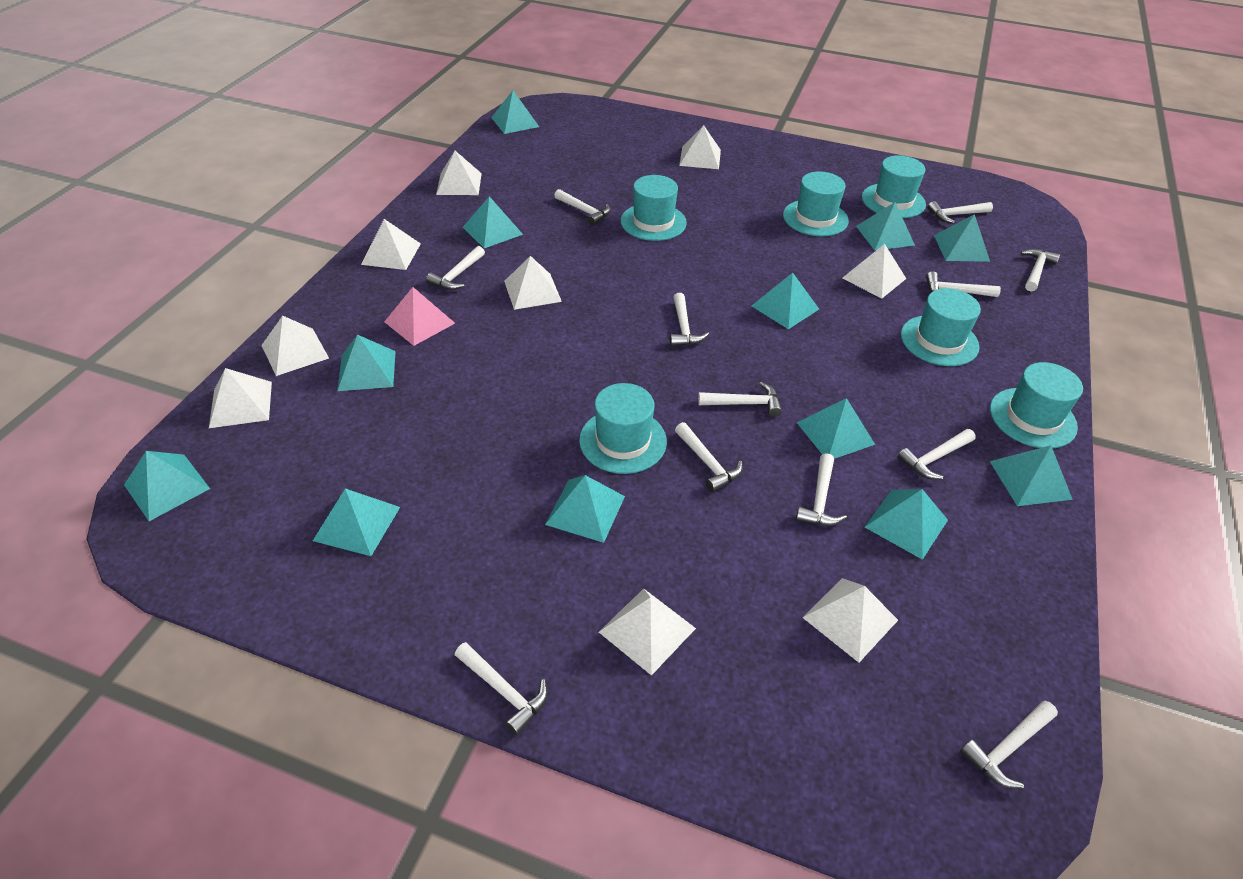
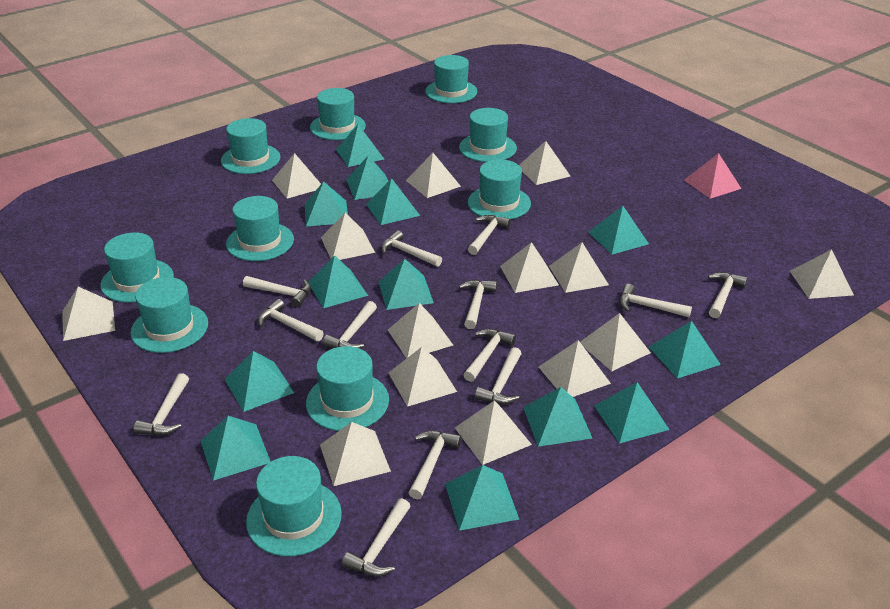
turquoise hat: [579,383,667,474] [621,175,687,241] [783,171,849,236] [862,155,926,218] [901,288,981,366] [990,362,1083,448] = 6 -> [100,232,174,303] [130,277,208,353] [221,118,281,174] [226,196,294,261] [246,456,342,556] [306,346,389,431] [310,88,366,140] [425,55,477,103] [459,108,517,162] [468,159,531,219] = 10
turquoise pyramid: [124,451,210,521] [313,488,400,556] [337,335,396,391] [463,196,523,248] [491,91,539,134] [545,475,625,543] [751,273,819,329] [797,398,875,459] [856,202,915,251] [865,489,948,560] [934,214,990,262] [990,445,1073,506] = 12 -> [201,416,271,481] [225,351,294,412] [305,181,348,226] [308,255,368,308] [336,124,384,167] [346,156,388,200] [366,178,420,225] [379,259,434,310] [445,465,519,531] [523,387,592,447] [589,206,649,255] [594,382,670,443] [649,321,721,379] = 13
white hammer: [426,246,485,290] [455,642,548,735] [554,189,610,226] [670,293,709,346] [675,422,742,492] [698,382,782,417] [796,453,847,526] [897,429,976,479] [926,271,1001,297] [928,201,993,223] [960,700,1058,789] [1021,249,1060,291] = 12 -> [133,373,189,435] [243,276,311,308] [258,299,324,342] [322,301,377,349] [342,498,411,576] [381,230,442,267] [408,430,462,500] [459,280,497,329] [463,329,516,382] [468,215,511,255] [475,347,522,404] [620,284,692,317] [708,272,748,318] = 13
white pyramid: [209,368,272,428] [261,316,329,376] [361,219,421,270] [436,151,482,195] [504,256,562,310] [599,589,696,676] [679,125,721,169] [802,578,898,663] [842,244,906,298] = 9 -> [62,287,115,341] [272,153,321,199] [320,422,391,486] [321,213,375,260] [388,303,453,359] [388,347,457,407] [406,153,461,198] [455,400,532,465] [500,242,559,293] [519,141,570,185] [539,340,611,397] [549,243,609,293] [580,313,651,371] [790,249,854,299] = 14

